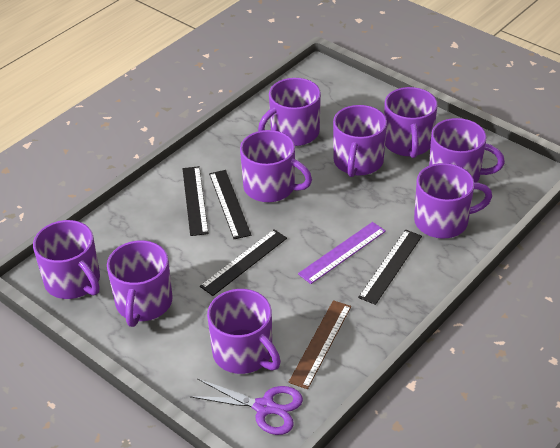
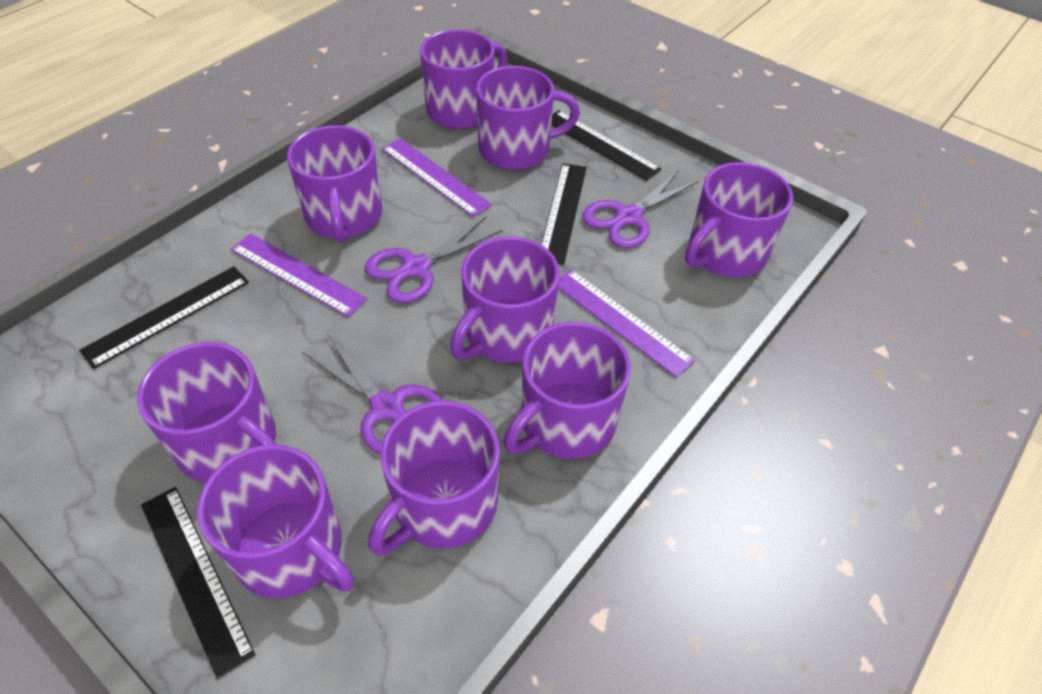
brown ruler: [289,300,351,389] = 1 -> none = 0
purple ruler: [298,222,386,284] = 1 -> [231,233,367,317] [382,138,492,217] [558,269,695,377] = 3
purple scissors: [189,379,303,435] = 1 -> [302,333,443,455] [365,217,503,303] [582,170,699,248] = 3

